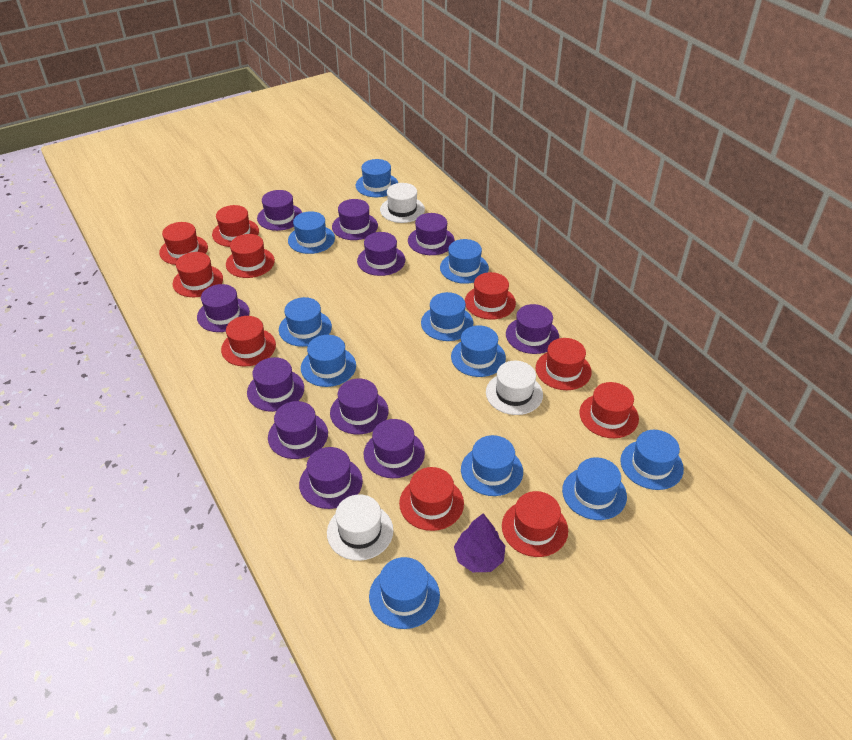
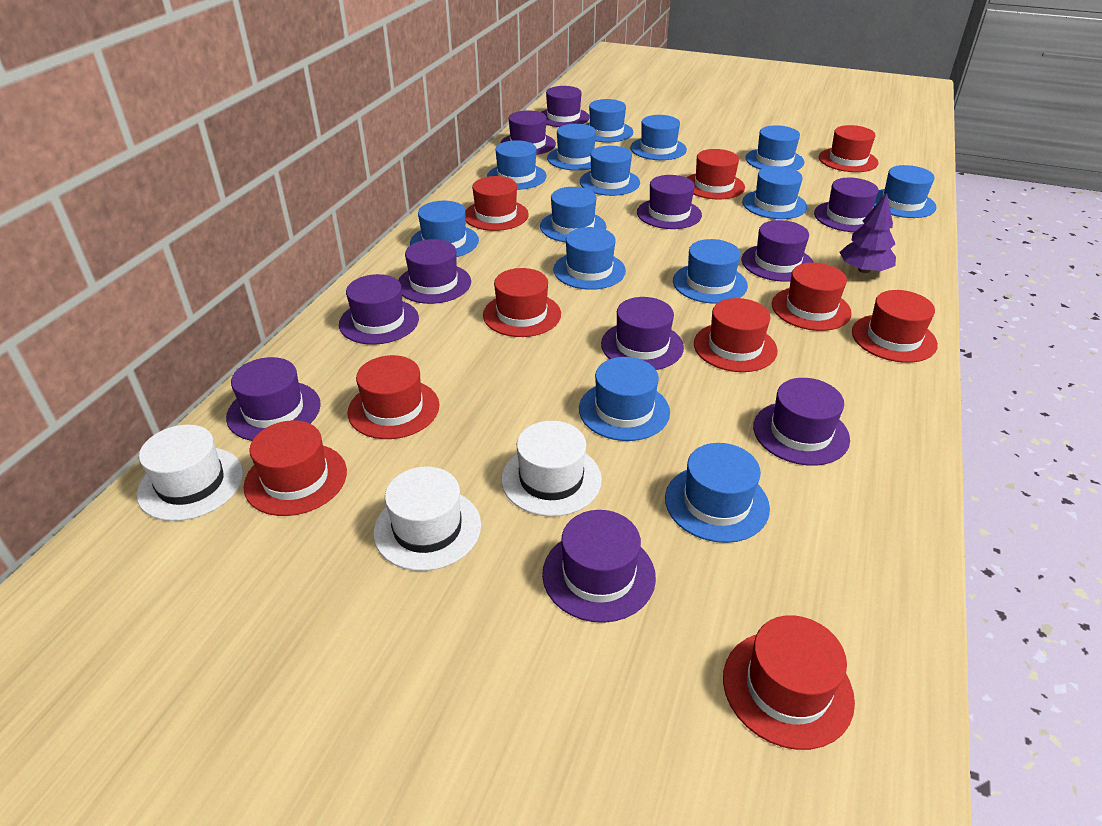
blue hat: [279,297,332,347] [288,211,335,254] [301,335,356,387] [356,159,398,197] [369,557,440,629] [421,292,473,341] [440,239,489,284] [451,325,506,377] [461,435,523,496] [562,457,627,520] [620,430,684,490] = 11 -> [410,201,479,257] [487,140,547,190] [540,187,606,242] [547,124,596,171] [553,227,626,290] [579,357,670,441] [580,146,640,196] [585,99,633,142] [630,115,687,160] [665,443,770,543] [673,239,748,304] [742,166,807,219] [745,125,804,170] [873,165,937,218] = 14

